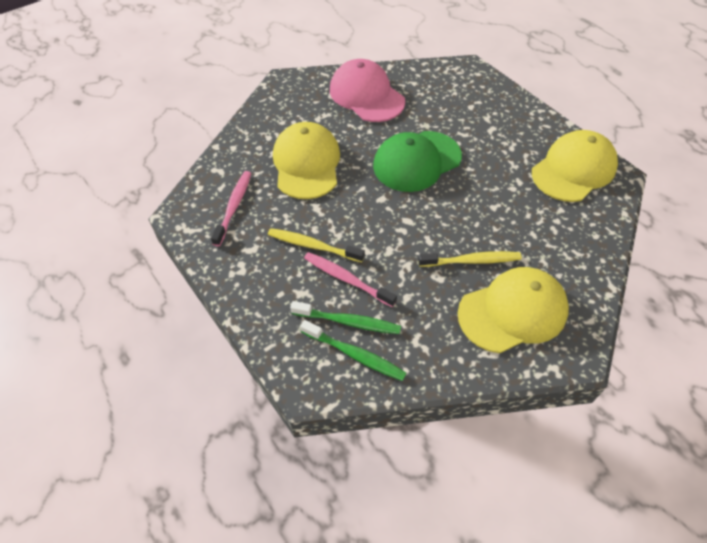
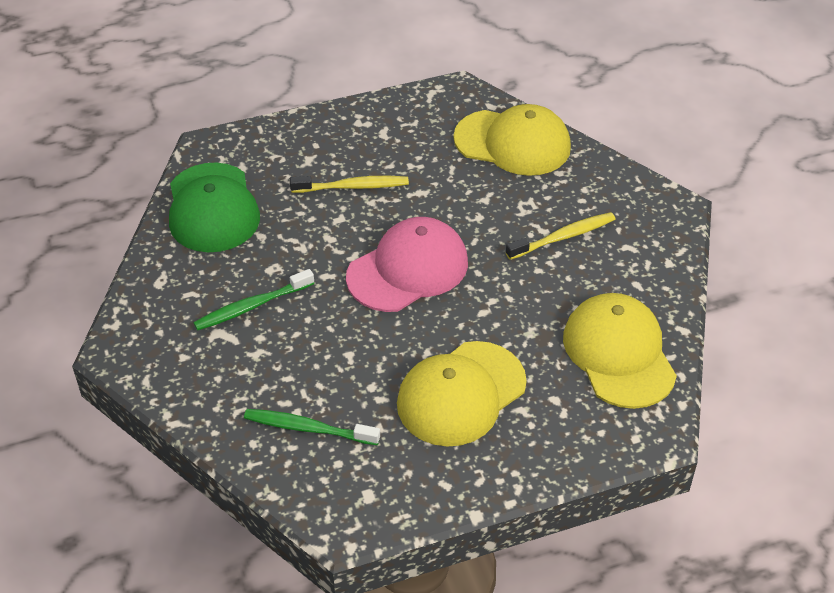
pink toothbrush: [211,171,251,246] [304,252,397,307] = 2 -> none = 0

